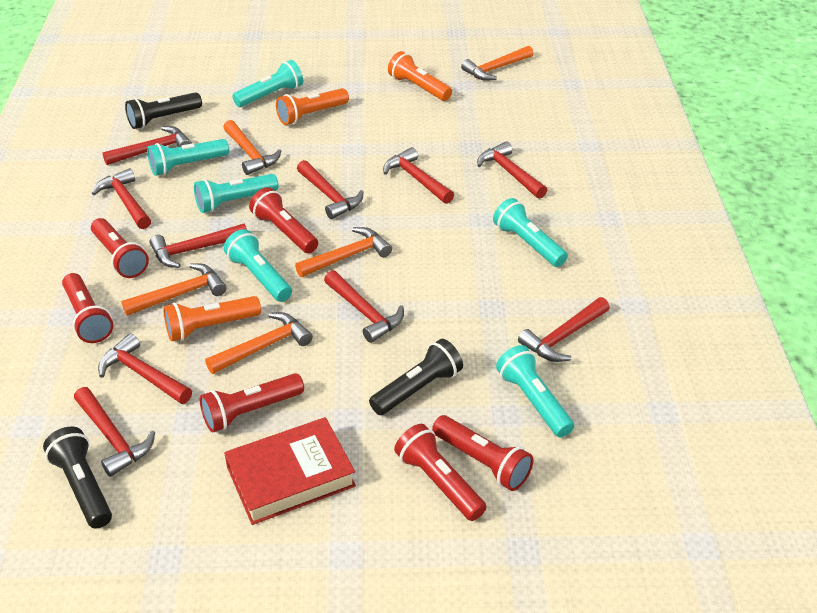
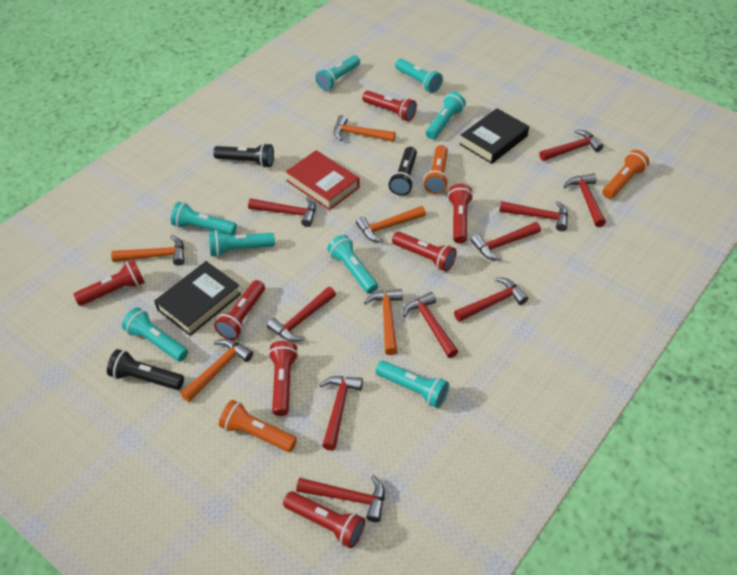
black book: none = 0 -> [154,261,241,336] [459,108,529,164] = 2
red flashlight: [62,273,113,343] [91,218,149,278] [200,373,304,433] [249,187,318,253] [394,424,486,521] [432,415,534,491] = 6 -> [73,260,145,306] [214,280,265,340] [268,341,298,416] [283,491,365,548] [362,91,417,121] [392,232,456,272] [448,184,473,244] = 7
turquoise flashlight: [147,139,229,176] [194,174,278,213] [224,229,292,302] [232,60,303,107] [493,198,568,267] [496,345,574,437] = 6 -> [122,307,188,361] [171,202,237,236] [209,230,275,257] [315,55,360,91] [327,235,378,294] [375,360,449,408] [395,59,443,93] [426,92,466,139] = 8

